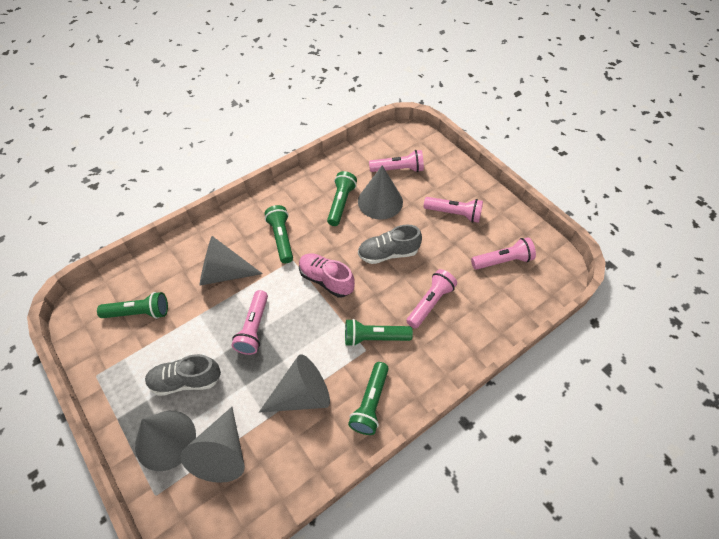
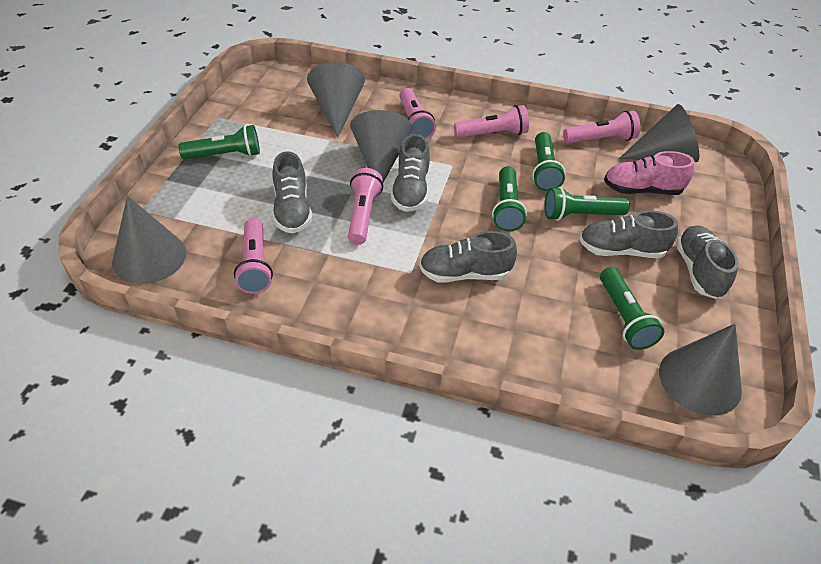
grey shoe: [145,354,221,396] [358,225,422,264] = 2 -> [272,151,312,234] [391,134,430,212] [419,231,517,283] [579,211,678,258] [676,225,738,299] = 5

